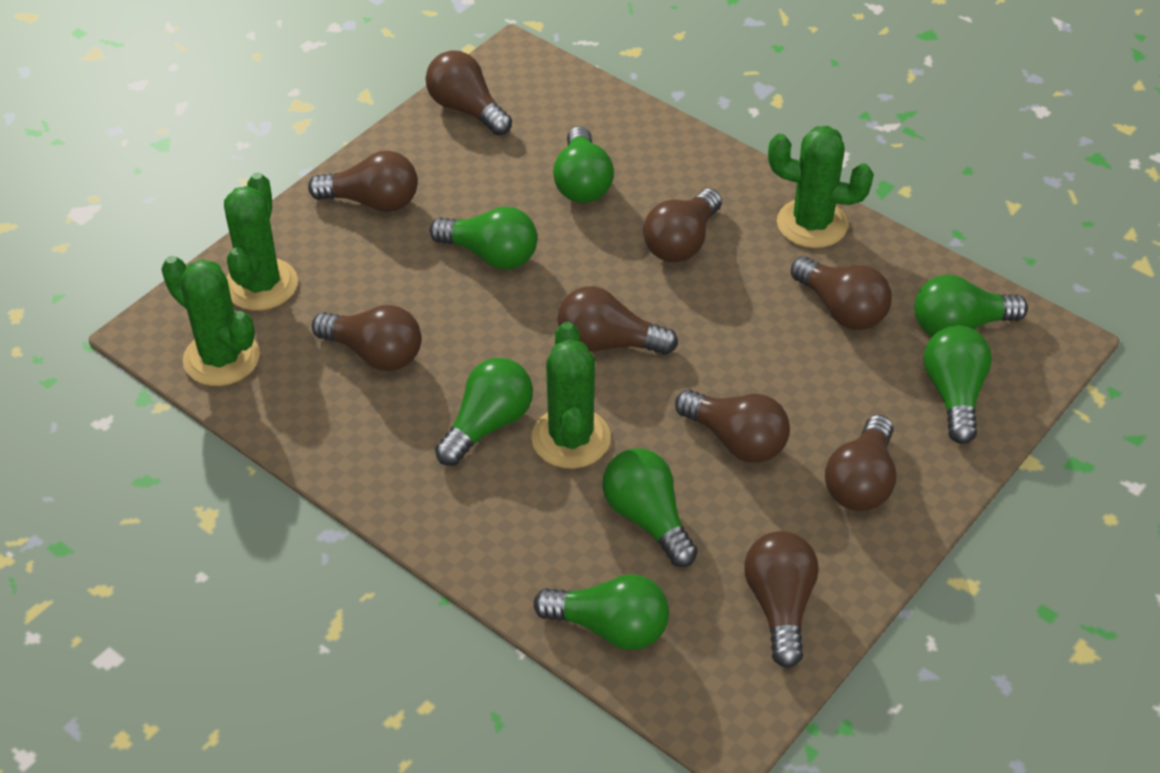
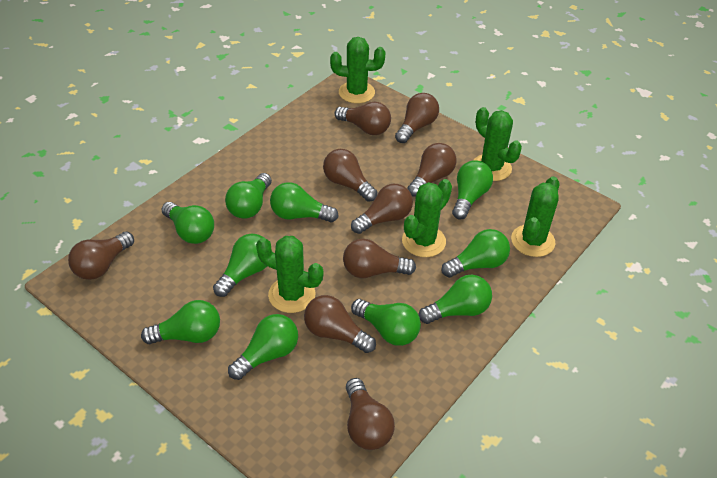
green cactus: [161,256,260,386] [224,173,298,311] [531,322,611,469] [768,126,874,248] = 4 -> [256,236,323,313] [330,37,386,103] [402,179,452,257] [474,107,522,181] [511,176,559,257] = 5
green light bulb: [430,206,537,270] [435,358,533,466] [534,574,669,650] [553,126,614,203] [602,448,698,567] [914,275,1028,336] [924,325,992,444] = 7 -> [141,300,220,344] [161,202,214,244] [213,234,272,297] [225,173,272,219] [228,314,298,380] [270,182,339,222] [351,299,421,346] [418,275,492,324] [441,229,510,278] [452,160,493,219] = 10

